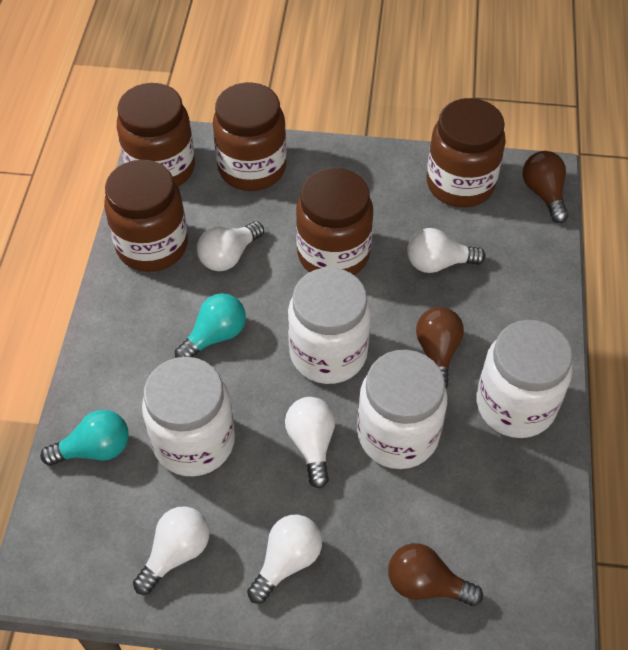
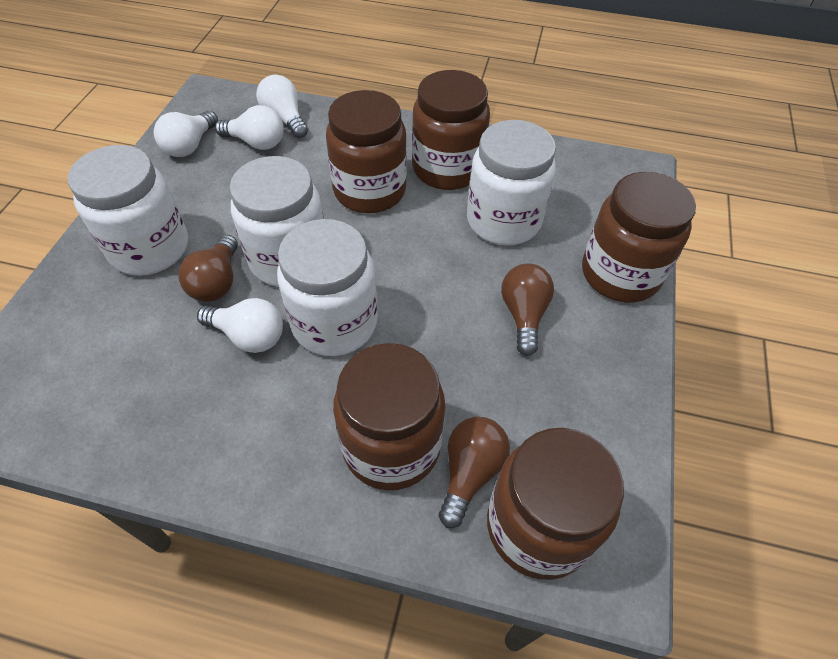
turquoise light bulb: [40,410,129,466] [175,293,246,358] = 2 -> none = 0
white light bulb: [133,506,209,595] [197,221,264,271] [247,514,322,604] [285,397,335,488] [407,228,485,273] = 5 -> [154,111,218,157] [197,298,283,353] [215,105,284,150] [256,75,308,138] = 4

